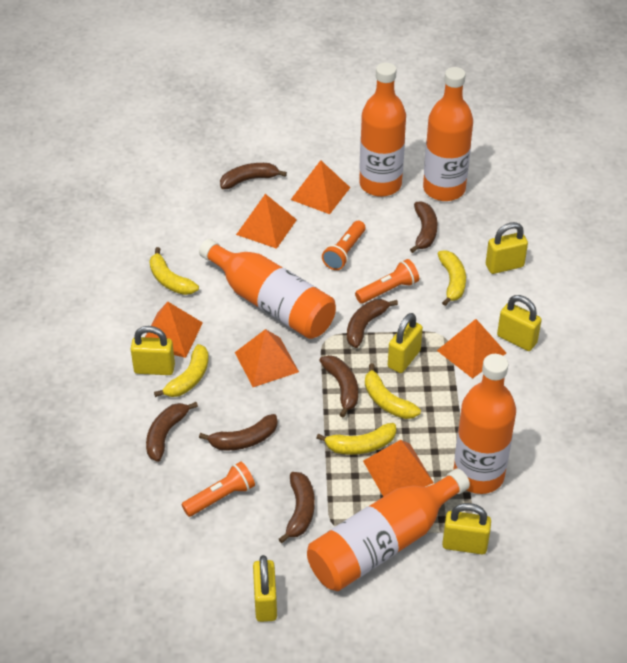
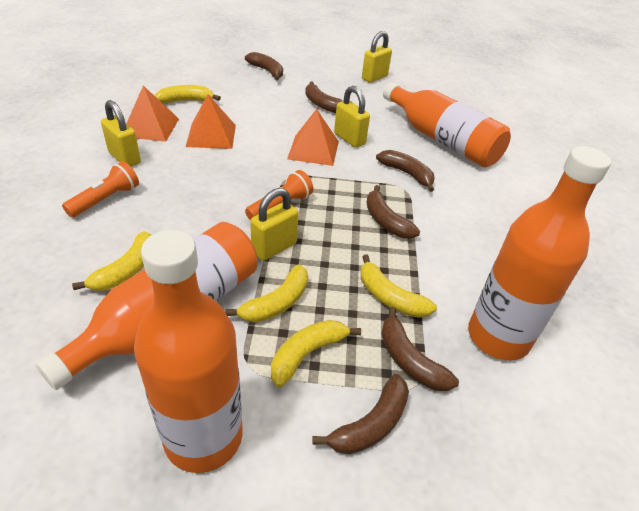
brown banana: [146,402,198,462] [199,414,278,451] [220,163,287,189] [279,472,315,543] [319,355,358,418] [347,299,398,348] [410,201,438,253] = 7 -> [245,52,283,80] [305,81,343,113] [312,374,409,455] [366,185,420,239] [376,150,435,192] [381,307,459,391] = 6
orange bottle: [199,239,336,339] [307,468,470,591] [359,62,406,197] [423,67,473,201] [453,354,516,494] = 5 -> [35,222,257,390] [134,230,243,473] [383,82,511,167] [468,146,611,361] = 4
orange flashlight: [181,461,255,517] [322,221,365,270] [355,259,419,304] = 3 -> [62,161,139,218] [245,170,313,221] = 2
orange pyramid: [145,302,203,358] [235,329,299,387] [236,194,297,249] [291,160,350,214] [363,440,434,497] [437,319,506,379] = 6 -> [126,86,179,142] [186,94,236,149] [287,109,339,166] = 3
yellow padlock: [131,326,175,375] [253,555,277,622] [388,313,423,373] [442,503,491,554] [486,222,528,274] [497,295,542,351] = 6 -> [101,100,141,167] [250,188,298,261] [334,86,370,148] [362,31,392,83] = 4

